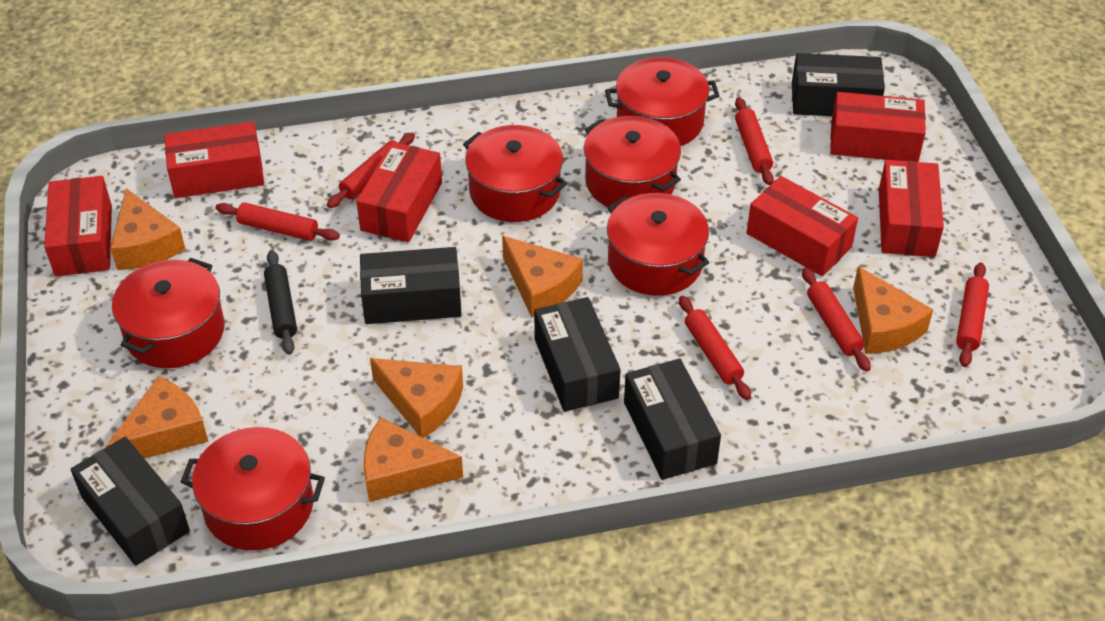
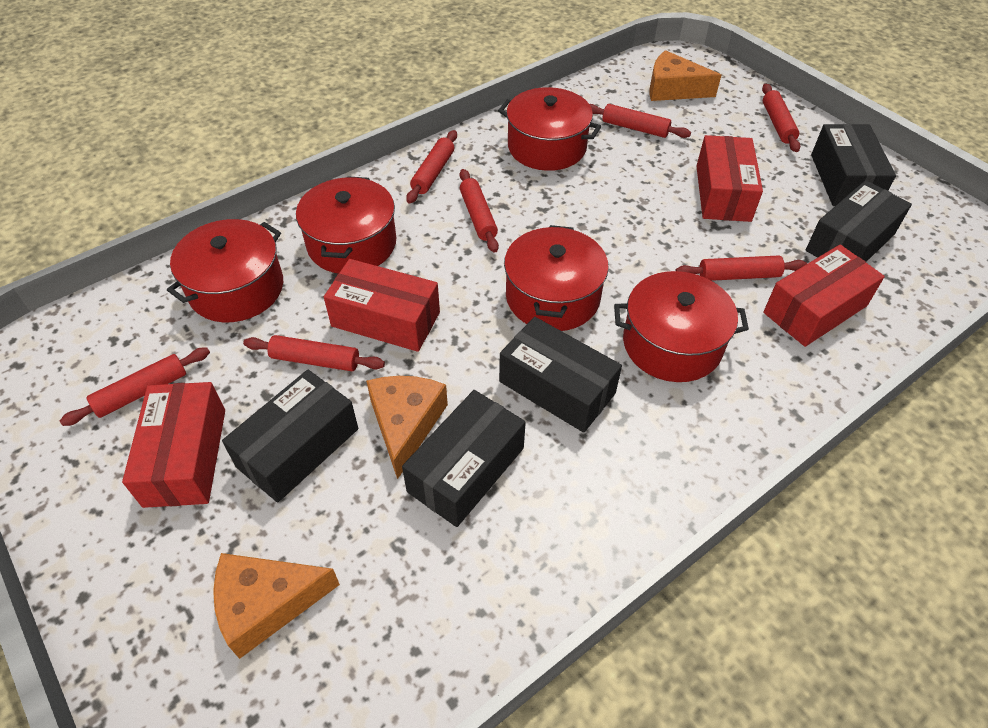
black rolling pin: [264,250,297,355] = 1 -> none = 0
orange cheese: [106,376,208,459] [111,188,185,270] [364,418,463,502] [370,358,463,438] [502,236,583,317] [853,266,934,354] = 6 -> [213,553,340,659] [366,376,448,479] [649,50,721,101] = 3
red box: [44,176,112,276] [164,122,264,198] [357,142,442,242] [747,176,858,276] [830,92,926,162] [879,160,944,257] = 6 -> [122,382,225,508] [324,259,440,352] [696,135,763,222] [763,245,885,347] = 4
red pot: [112,258,225,368] [181,427,325,551] [463,125,567,222] [584,116,681,209] [605,57,719,146] [607,193,709,296] = 6 -> [167,219,283,322] [296,176,396,273] [498,87,601,171] [504,225,609,331] [614,271,749,382] = 5
red rolling pin: [215,203,340,241] [327,133,415,208] [679,296,751,400] [735,97,774,185] [802,268,871,372] [956,262,989,367] = 6 -> [60,347,210,426] [243,335,385,371] [406,130,457,204] [460,169,499,253] [589,104,691,138] [675,255,807,281] [762,84,800,152] = 7

